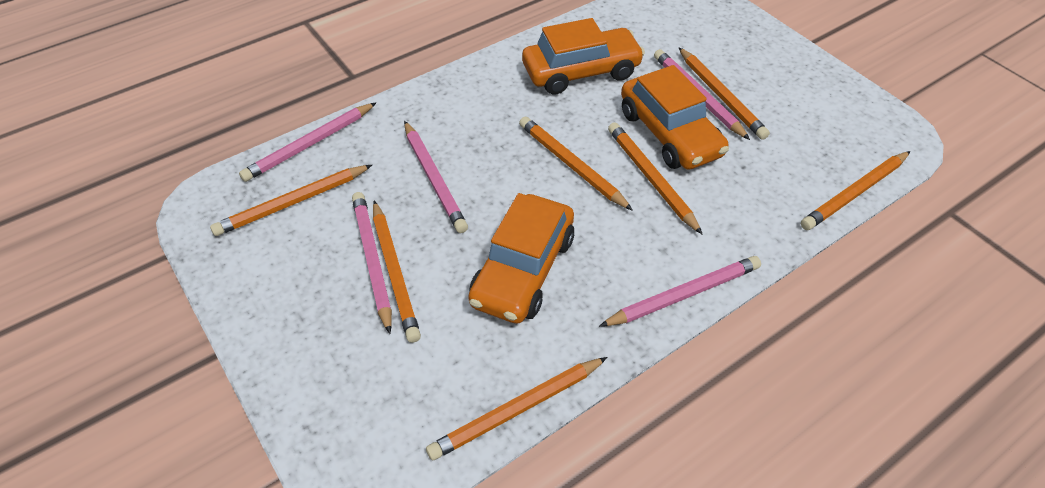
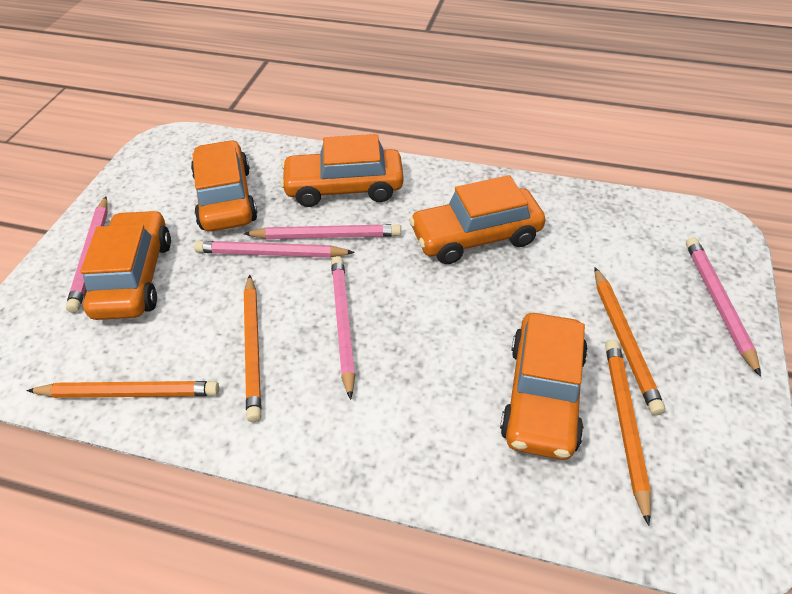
orange car: [468,193,574,324] [522,18,645,94] [621,65,729,170] = 3 -> [81,210,171,320] [191,140,257,232] [280,134,404,207] [409,175,545,264] [500,313,588,460] = 5
orange pencil: [210,165,372,236] [373,201,421,343] [426,357,608,460] [519,117,633,211] [608,122,703,235] [679,48,770,140] [801,151,910,230] = 7 -> [26,381,219,398] [244,274,262,422] [595,267,665,415] [605,340,651,526] = 4

